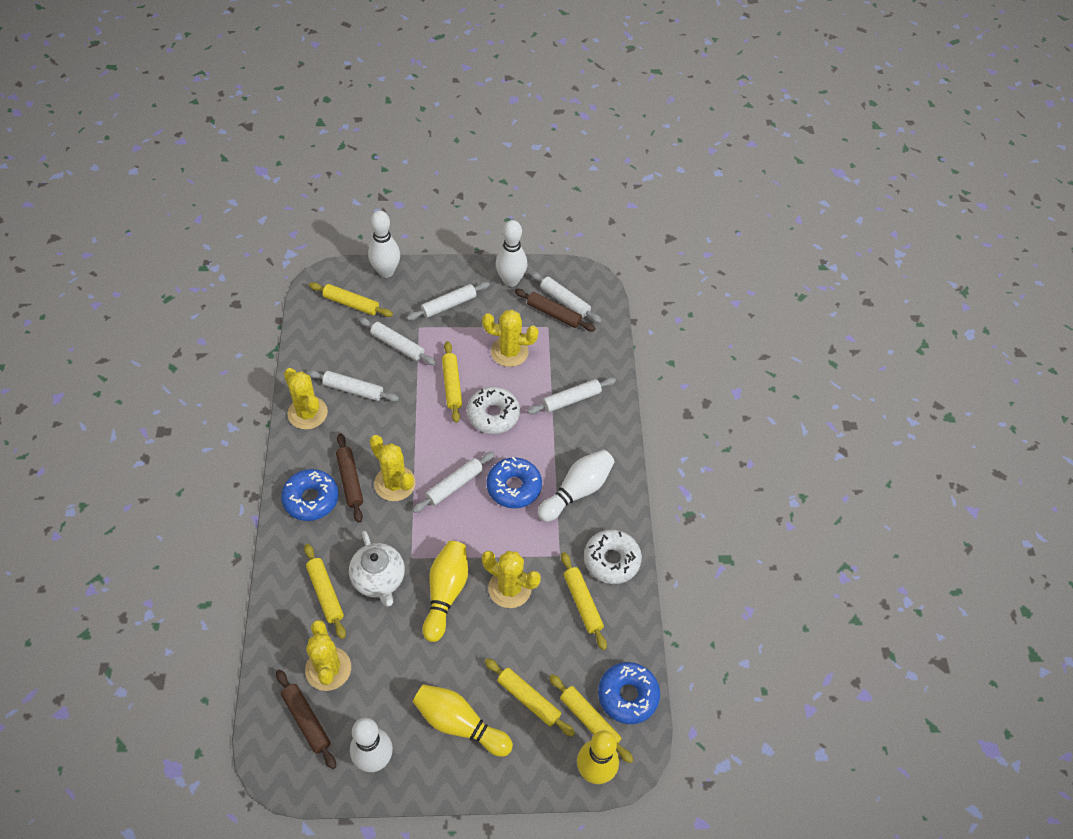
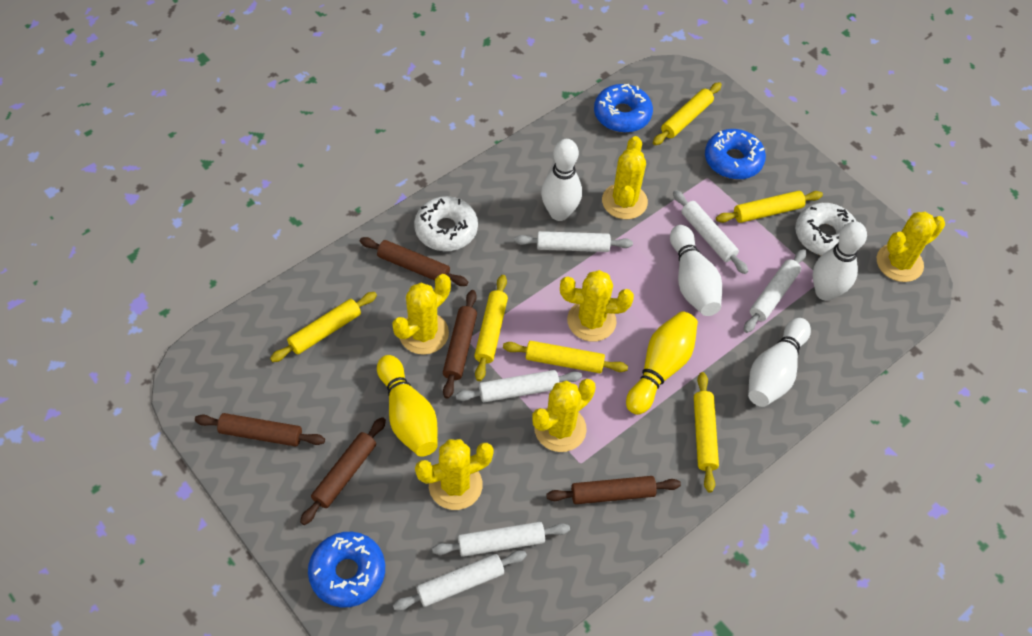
brown rolling pin: [276,670,336,769] [336,434,363,523] [514,289,595,331] = 3 -> [195,413,325,447] [300,417,386,525] [360,237,468,286] [443,290,477,399] [546,476,681,504] = 5
white teapot: [349,531,405,607] = 1 -> none = 0
yellow bowling pin: [413,684,513,757] [422,541,468,642] [577,730,619,784] = 3 -> [377,355,438,457] [626,311,698,415] = 2
yellow cactus: [284,368,328,429] [305,620,351,691] [370,435,415,501] [482,310,539,367] [482,551,541,608] = 5 -> [392,274,451,355] [415,439,494,510] [532,379,596,452] [560,270,634,342] [602,136,648,219] [877,212,945,282] = 6

